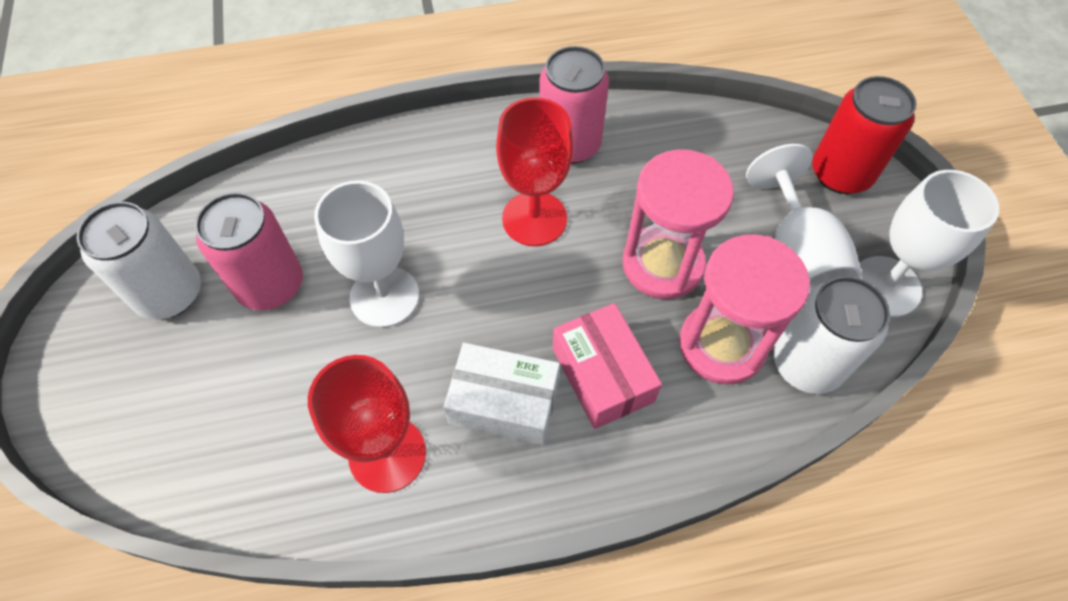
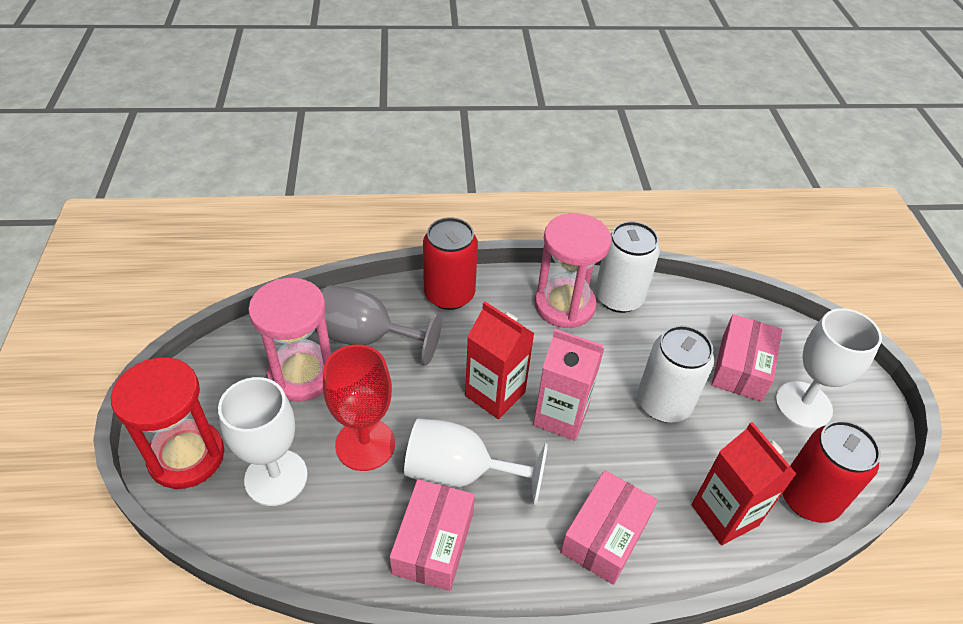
grey goblet: none = 0 -> [315,285,442,365] = 1
pink box: [553,303,662,429] = 1 -> [390,479,475,591] [560,470,658,585] [712,314,782,402] = 3
pink can: [195,192,303,310] [539,46,609,164] = 2 -> none = 0
pink carton: none = 0 -> [533,329,604,441] = 1
red can: [812,76,917,194] = 1 -> [423,217,478,310] [782,421,881,523] = 2
red carton: none = 0 -> [465,302,535,419] [692,422,796,545] = 2
red goblet: [308,355,426,493] [496,97,573,246] = 2 -> [323,345,395,471] = 1
red hourglass: none = 0 -> [111,357,224,489] = 1
white box: [444,343,560,445] = 1 -> none = 0

